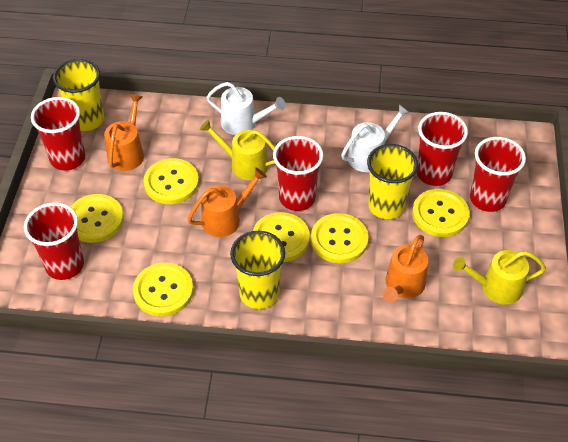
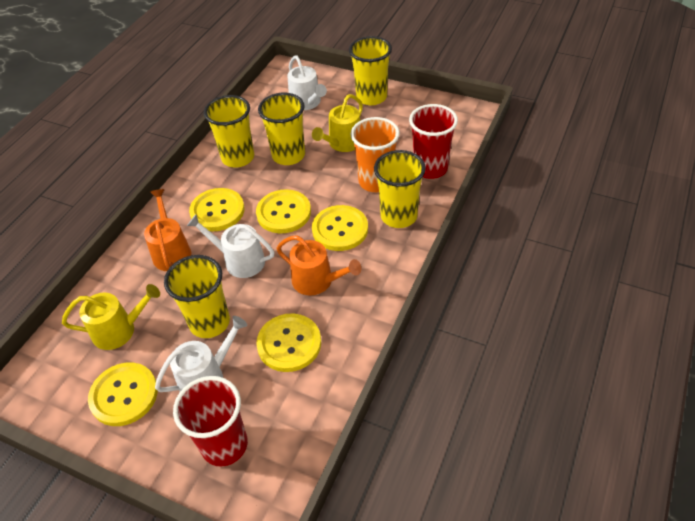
orange cup: none = 0 -> [351,117,400,192] = 1
orange watering can: [104,94,144,171] [188,168,267,237] [382,235,428,303] = 3 -> [144,189,191,271] [276,235,361,296] = 2
red cup: [24,202,84,280] [31,97,85,171] [273,136,323,211] [417,112,468,186] [470,137,526,212] = 5 -> [173,376,248,467] [409,104,458,179] = 2
white watering can: [206,82,285,135] [341,104,410,172] = 2 -> [155,316,247,392] [187,215,274,278] [287,55,327,110] = 3
yellow button: [71,194,124,243] [133,262,194,317] [143,158,199,204] [253,212,310,262] [311,213,369,263] [412,189,470,237] = 6 -> [88,362,158,426] [189,188,245,231] [256,189,311,233] [256,313,321,372] [312,205,368,251] = 5
yellow cup: [53,59,104,131] [230,231,285,309] [367,144,418,219] = 3 -> [164,255,230,338] [204,95,254,167] [258,93,305,165] [349,36,392,105] [374,150,426,228] = 5

